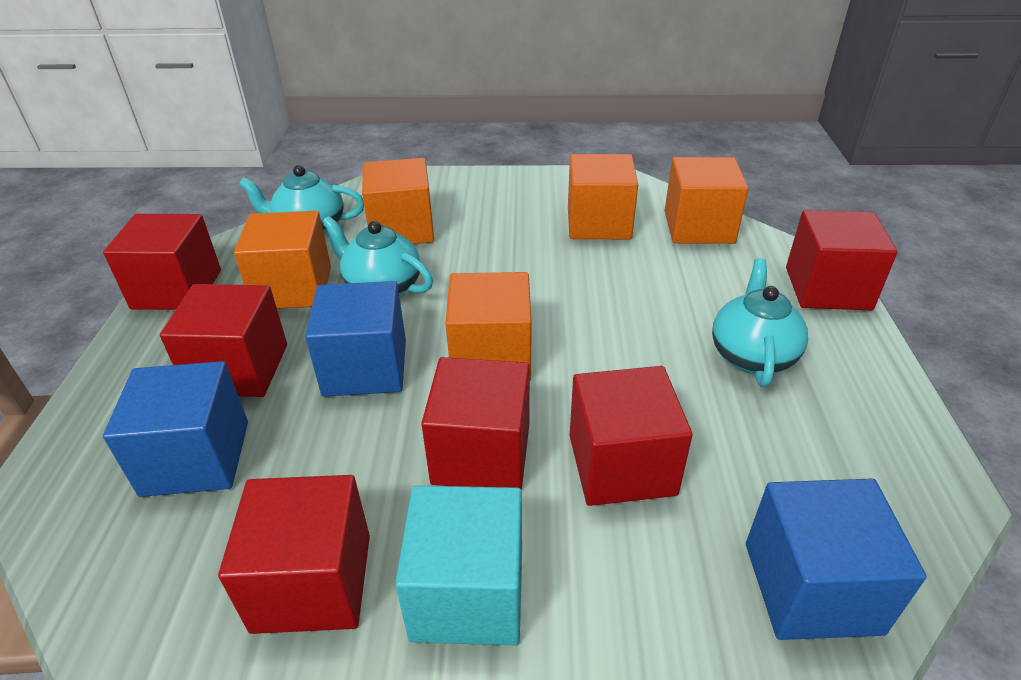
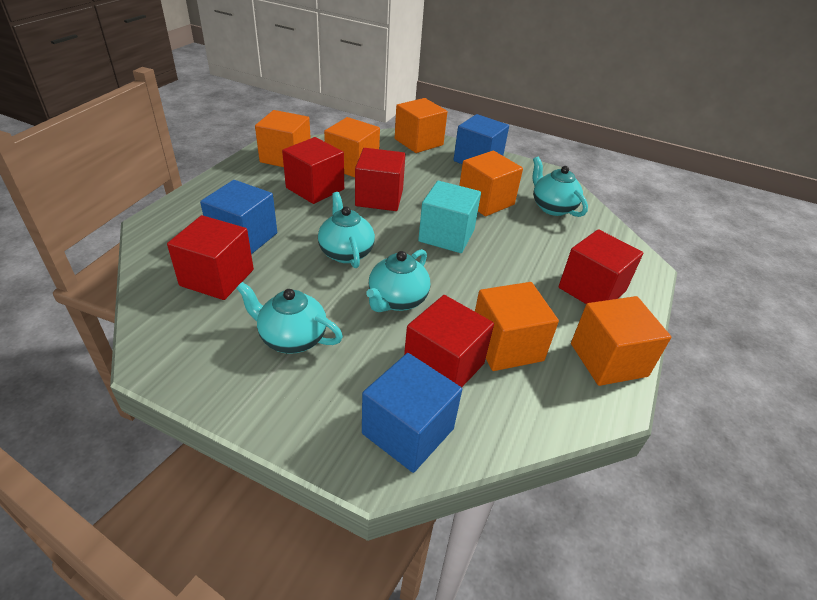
orange cube: [234,211,331,309] [362,158,434,244] [445,272,532,381] [568,154,638,239] [665,157,749,244] = 5 -> [255,110,311,167] [324,117,380,178] [395,98,447,153] [459,151,523,216] [475,282,559,371] [571,296,671,386] = 6
red cube: [103,214,221,310] [160,284,287,397] [218,475,370,634] [421,357,530,489] [570,366,693,506] [786,210,898,310] = 6 -> [167,215,254,300] [282,137,344,204] [355,148,406,211] [404,295,494,387] [558,229,643,304] = 5
turquoise teapot: [239,165,364,235] [322,216,433,296] [712,258,808,387] = 3 -> [236,282,343,354] [318,192,375,268] [366,249,430,312] [533,157,588,217] = 4

